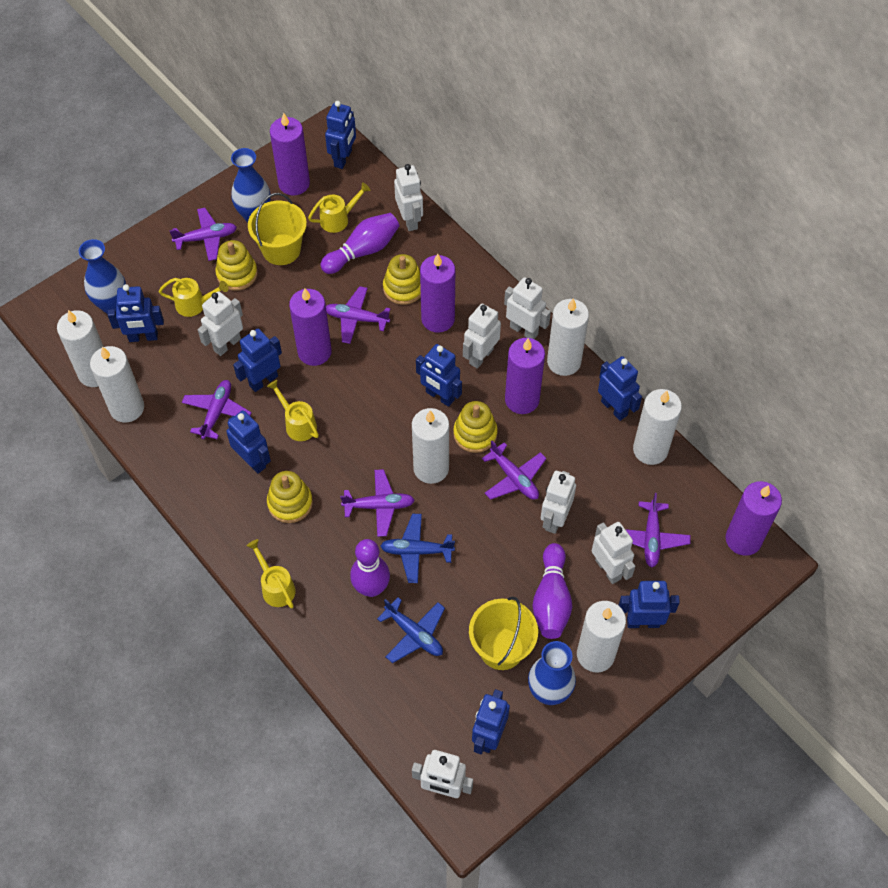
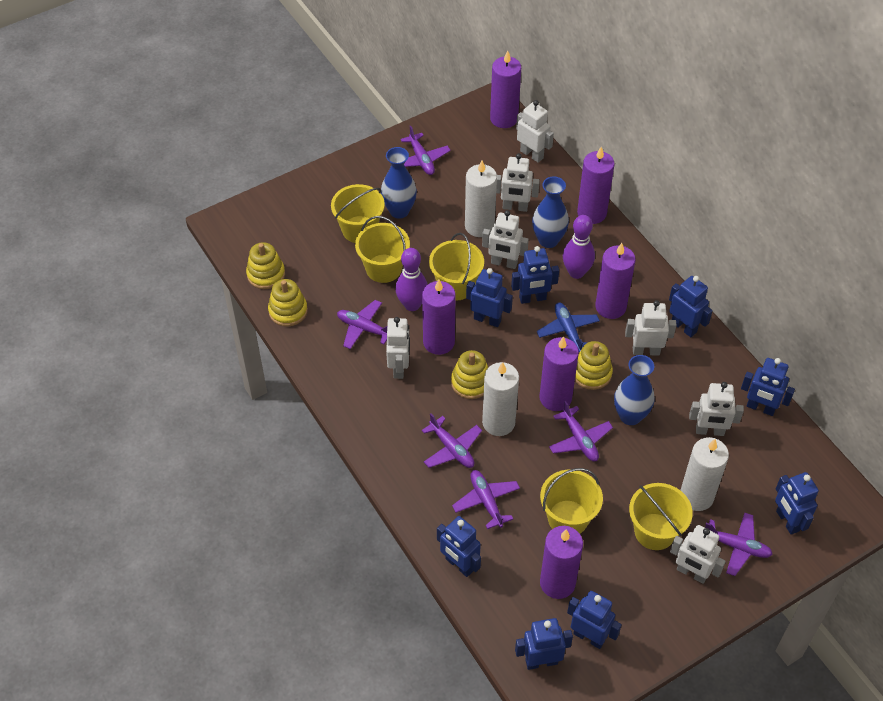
blue plane: [377,597,445,663] [380,514,455,583] = 2 -> [537,303,600,352] = 1
purple bowling pin: [320,213,400,274] [350,539,390,597] [533,543,572,639] = 3 -> [395,248,428,311] [563,215,595,279] = 2
purple candle: [270,113,310,195] [289,288,332,366] [420,254,455,333] [505,338,545,414] [725,481,782,556] = 5 -> [422,279,456,355] [490,50,521,128] [539,336,579,411] [540,526,583,599] [577,147,615,224] [595,243,636,319] = 6
white candle: [57,310,104,387] [90,346,144,423] [412,408,449,484] [547,298,589,376] [577,601,626,673] [633,389,682,465] = 6 -> [465,161,497,237] [482,362,519,436] [680,437,729,511] = 3
yellow bucket: [248,193,307,265] [469,596,538,670] = 2 -> [331,184,385,243] [355,216,410,283] [429,233,484,300] [540,468,603,534] [629,483,693,550] = 5
yellow watering can: [159,278,228,317] [247,539,296,608] [267,380,319,441] [308,182,370,233] = 4 -> none = 0

